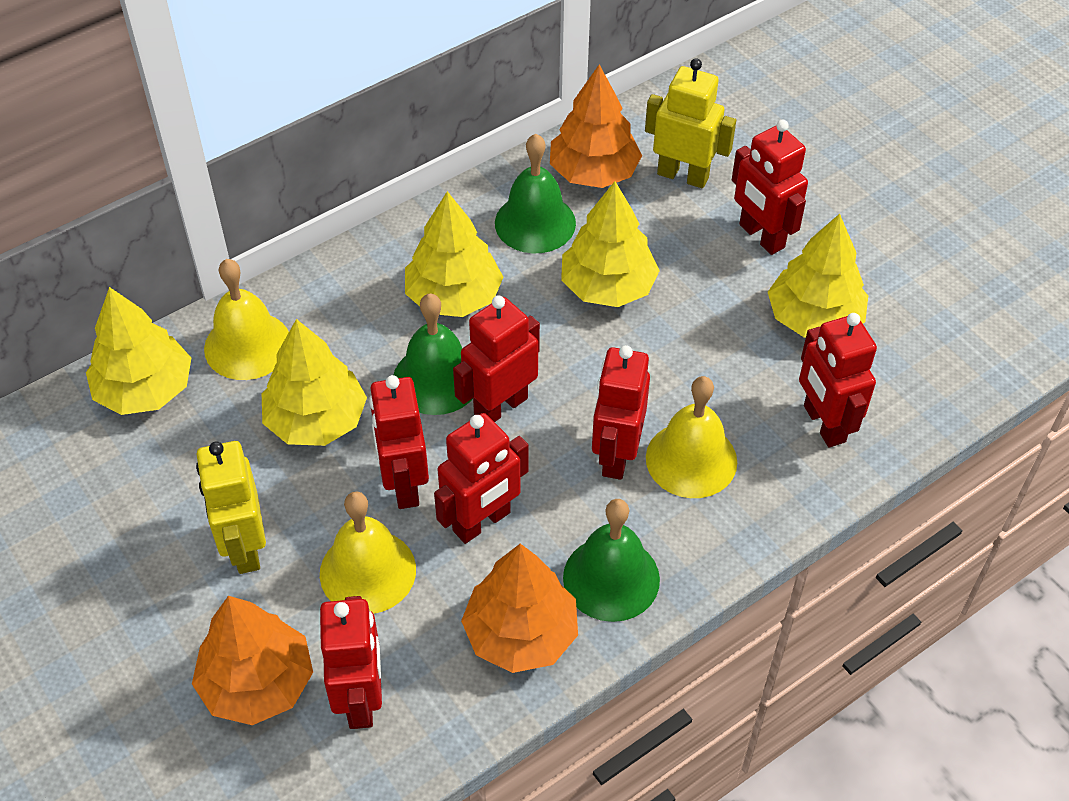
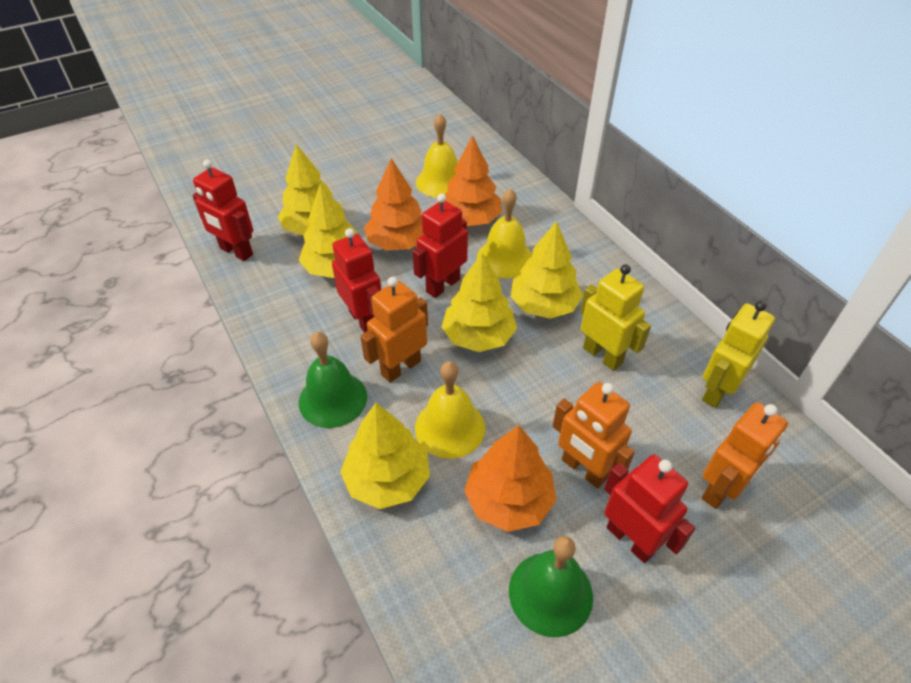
green bell: [394,293,473,415] [495,134,576,253] [563,499,660,622] = 3 -> [299,332,367,428] [509,536,593,637] = 2
orange robot: none = 0 -> [360,277,428,383] [553,382,635,488] [702,402,788,509] = 3
red robot: [320,596,382,729] [369,375,429,509] [434,413,529,544] [453,295,540,422] [592,345,650,480] [732,120,808,255] [799,313,877,447] = 7 -> [192,159,253,261] [332,228,381,333] [413,193,468,298] [604,455,695,563] = 4

